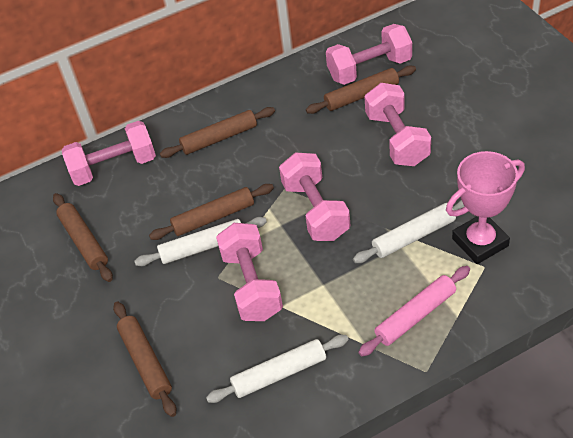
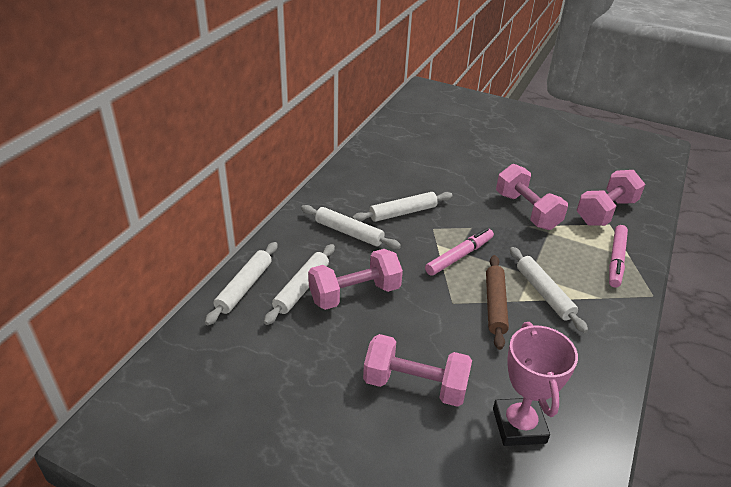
brown rolling pin: [53,193,113,282] [113,301,176,417] [149,184,274,240] [160,107,275,158] [306,65,416,114] = 5 -> [486,255,509,350] = 1
pink dumbbell: [62,121,156,186] [216,223,283,321] [279,152,350,241] [326,24,412,85] [365,83,431,166] = 5 -> [308,249,403,310] [363,334,472,407] [496,164,568,230] [576,170,645,226] = 4
pink marker: none = 0 -> [425,228,494,276] [609,225,628,288] = 2
pink rolling pin: [358,266,470,356] = 1 -> none = 0
white rolling pin: [135,217,267,266] [206,335,349,403] [353,200,465,263] = 3 -> [205,242,278,325] [264,244,335,325] [301,205,401,249] [352,192,453,222] [510,247,588,333] = 5

